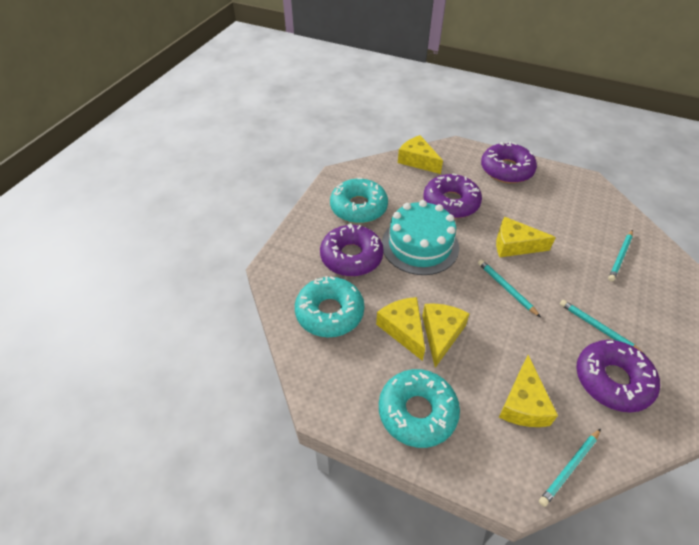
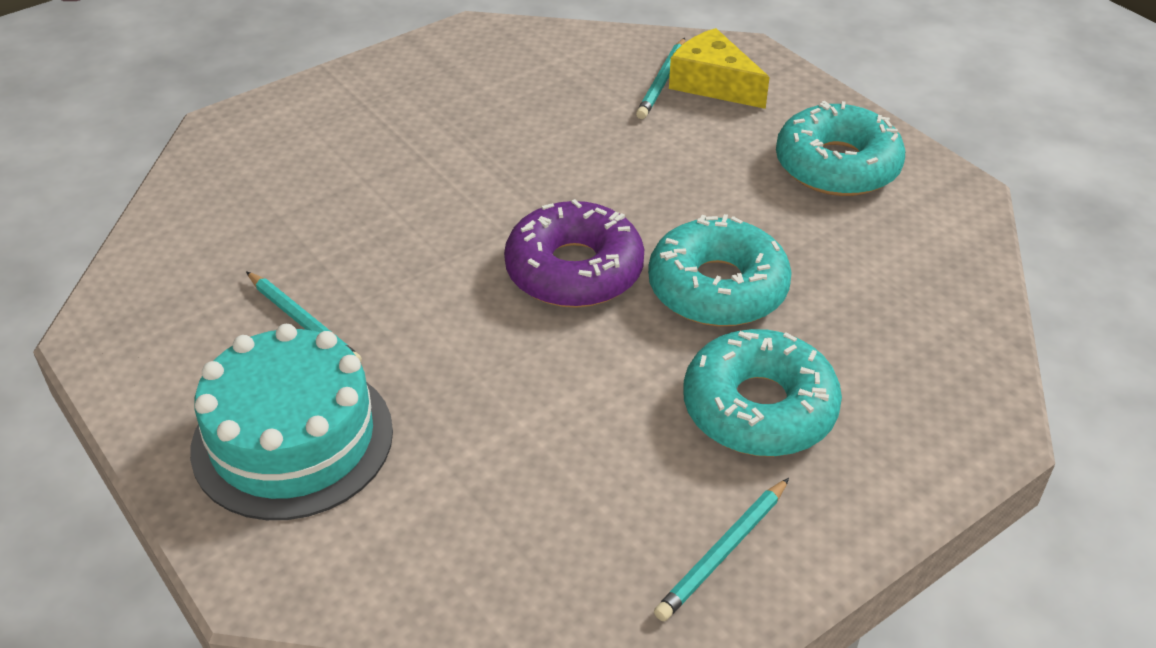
purple donut: [320,223,384,277] [424,173,482,218] [481,142,537,183] [576,340,660,413] = 4 -> [504,199,644,308] = 1
turquoise pencil: [478,259,541,317] [539,429,601,507] [560,300,644,354] [608,230,633,281] = 4 -> [246,271,362,362] [636,38,685,119] [654,478,789,621] = 3
yellow cheese: [376,297,425,361] [398,135,443,174] [422,304,470,368] [496,217,556,257] [499,355,558,427] = 5 -> [669,28,770,109] = 1

